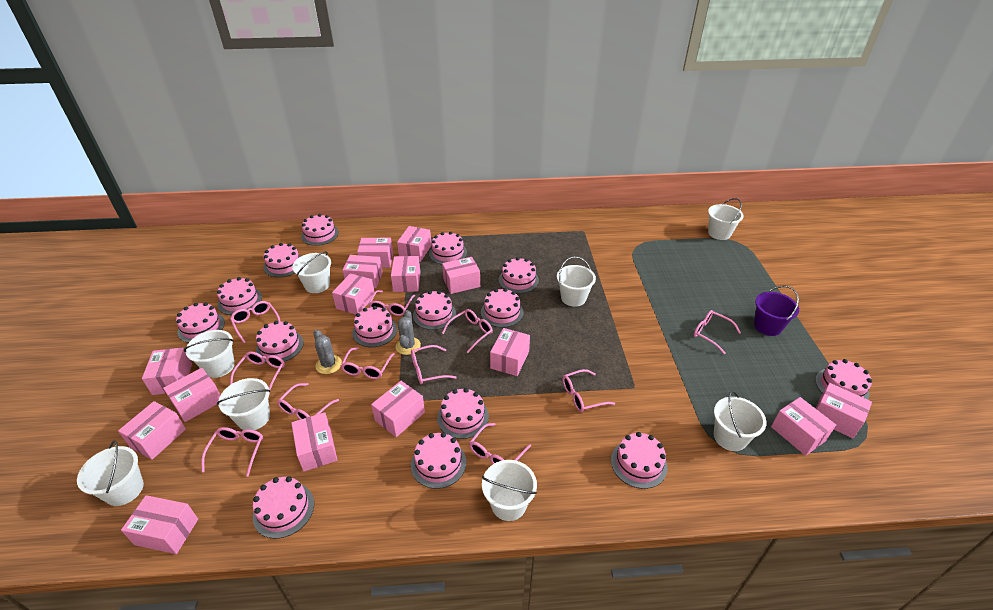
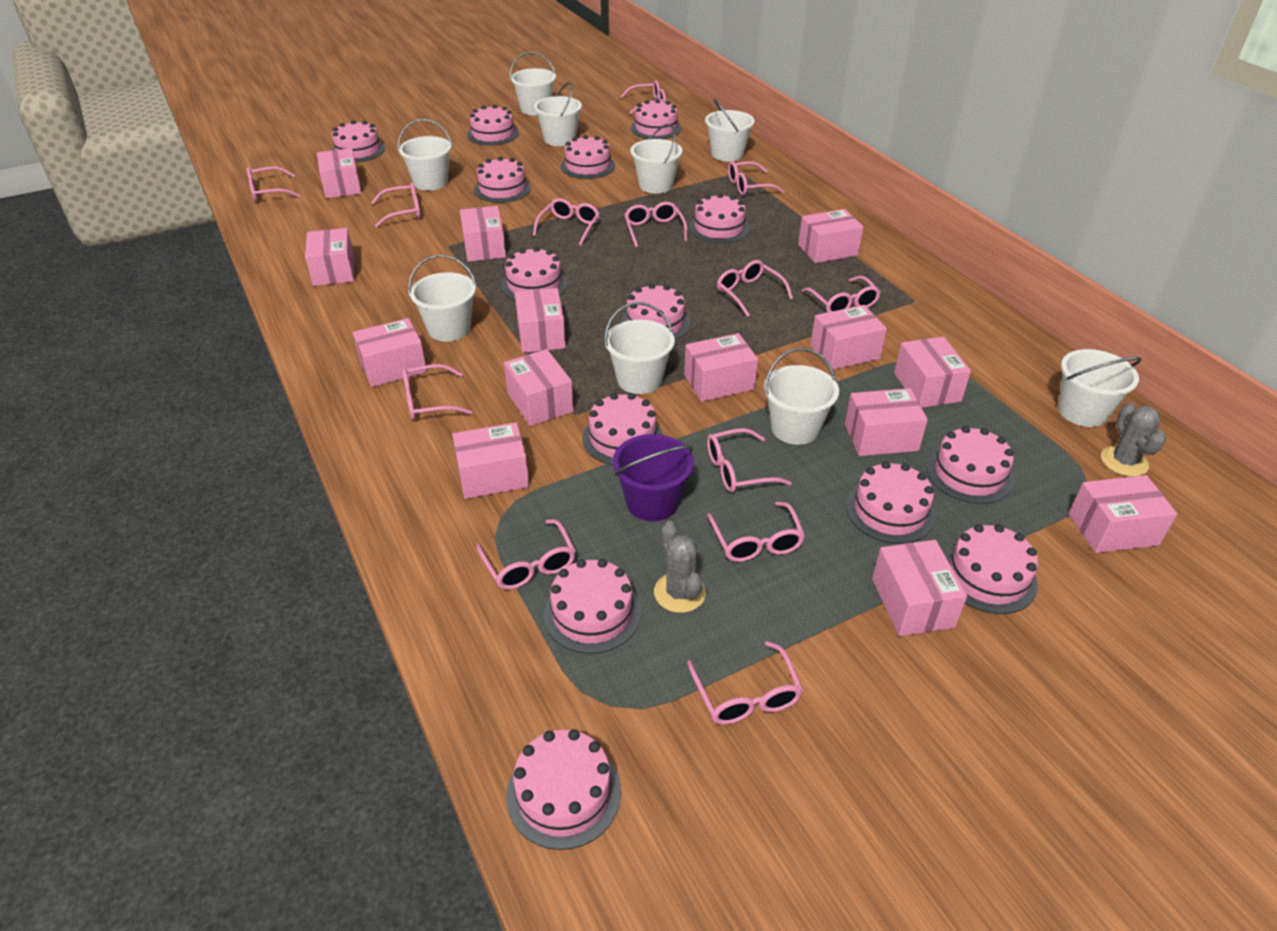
pink box: [118,401,186,460] [121,495,198,554] [142,347,192,395] [163,368,220,422] [291,412,337,472] [332,273,374,315] [343,255,383,288] [357,238,393,268] [371,381,425,437] [391,256,420,292] [397,226,432,262] [442,257,480,294] [490,328,530,376] [771,397,836,456] [815,383,872,439] = 15 -> [305,228,354,286] [317,148,362,199] [353,318,427,387] [452,422,529,499] [460,206,506,262] [504,349,574,426] [515,288,566,353] [684,333,758,402] [798,209,863,263] [811,305,887,370] [845,388,928,456] [872,540,967,636] [894,337,971,408] [1069,475,1177,553] = 14
pink cake: [176,302,225,343] [217,277,262,315] [253,476,314,539] [256,321,304,363] [264,243,301,277] [301,214,339,246] [352,306,397,347] [411,432,466,489] [413,291,456,330] [429,232,467,265] [437,388,489,439] [481,288,524,328] [499,257,539,293] [611,432,667,489] [815,359,872,400] = 15 -> [331,120,385,162] [467,105,519,145] [474,157,531,203] [501,247,567,300] [507,729,621,850] [544,559,641,654] [561,135,615,179] [583,393,663,465] [621,283,690,340] [631,99,682,139] [689,193,750,243] [846,461,936,544] [927,426,1014,504] [944,524,1038,614] = 14
pink glasses: [201,427,263,476] [230,301,280,343] [230,352,285,393] [277,383,339,420] [341,347,394,379] [368,290,415,316] [411,345,457,384] [442,309,493,353] [469,423,531,464] [563,369,615,412] [694,310,741,354] = 11 -> [247,167,300,201] [371,182,421,227] [402,364,472,420] [477,519,576,590] [533,198,600,246] [620,80,666,114] [624,202,687,247] [687,641,803,725] [707,428,792,492] [707,502,805,562] [717,260,793,317] [728,161,785,195] [802,276,881,312] = 13
white bucket: [77,440,144,506] [184,330,235,378] [217,378,270,430] [292,251,331,293] [482,460,537,521] [557,256,596,307] [708,198,744,240] [714,391,767,451] = 8 -> [398,119,452,191] [408,255,477,342] [510,52,556,115] [534,82,582,146] [604,302,675,394] [631,124,683,194] [705,98,755,162] [764,348,839,445] [1058,349,1142,427] = 9

